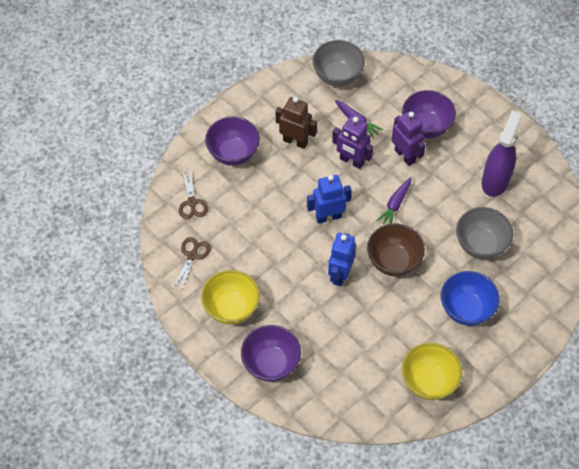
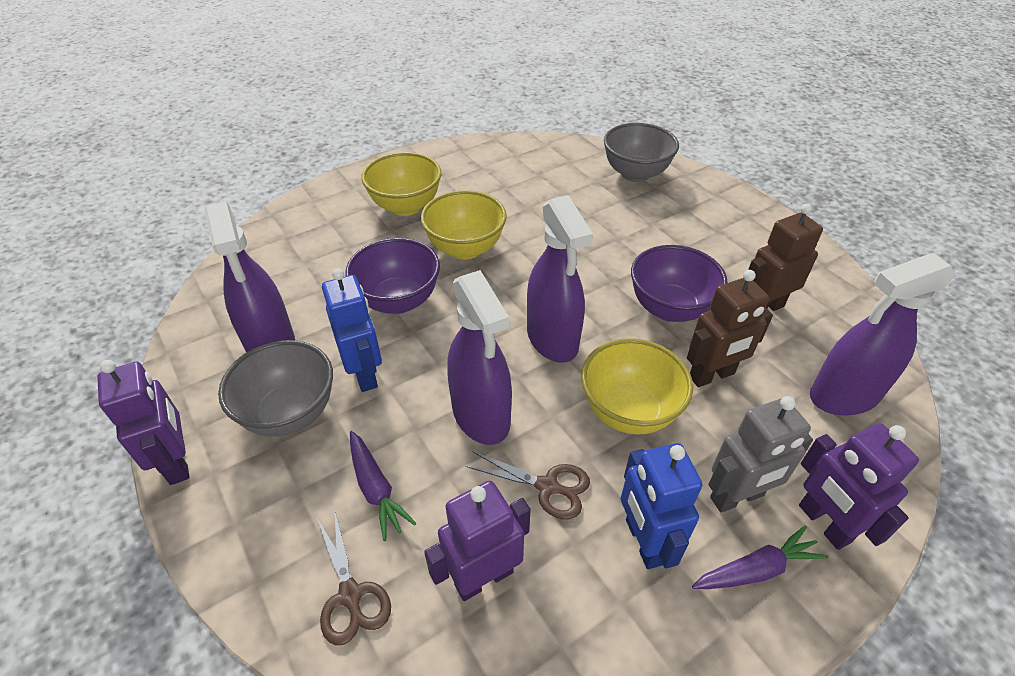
blue bowl: [441,271,500,326] = 1 -> none = 0
brown bowl: [367,223,425,276] = 1 -> none = 0
brown robot: [276,97,317,149] = 1 -> [687,270,773,387] [748,203,823,311] = 2
grey robot: none = 0 -> [708,396,813,513] = 1
purple bowl: [205,116,260,166] [241,325,301,382] [402,90,456,138] = 3 -> [345,238,440,314] [631,245,728,322] = 2
purple robot: [332,116,373,169] [391,111,426,166] = 2 -> [97,360,190,485] [424,481,531,601] [799,423,919,550] = 3
purple spray bottle: [482,110,522,197] = 1 -> [204,201,295,353] [447,270,512,445] [527,195,593,363] [810,253,955,415] = 4
yellow bowl: [201,270,260,324] [402,343,462,400] = 2 -> [361,152,441,216] [421,190,507,259] [581,338,693,435] = 3

